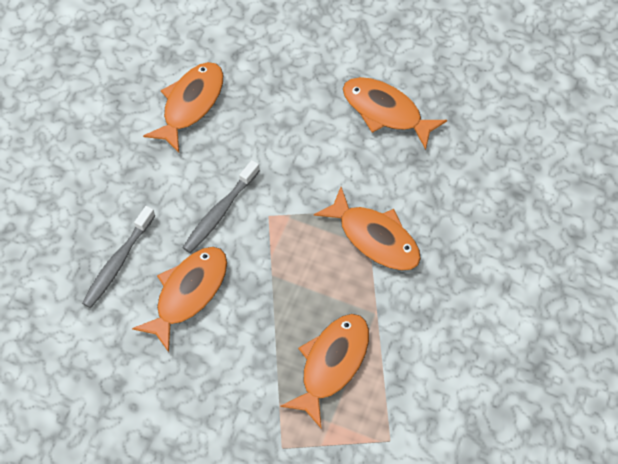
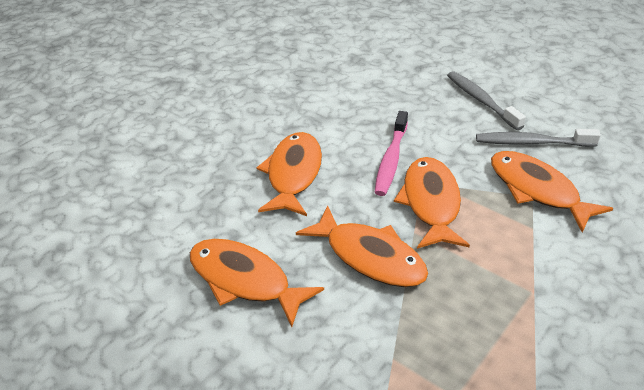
pink toothbrush: none = 0 -> [374,111,408,196] = 1

